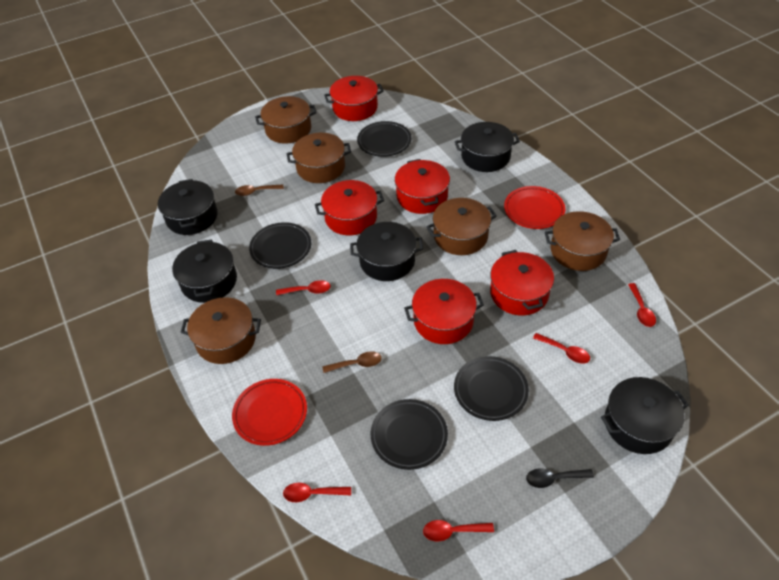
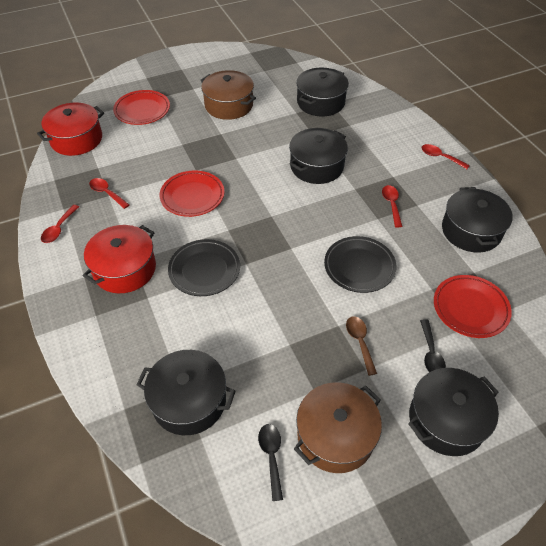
black plate: [249,222,311,269] [357,121,411,157] [371,399,448,470] [454,356,529,421] = 4 -> [168,239,240,296] [324,236,397,293] = 2
black spoon: [526,468,594,488] = 1 -> [258,424,283,501] [420,319,446,372] = 2
brown pot: [180,297,261,364] [255,96,316,144] [286,133,351,183] [426,198,497,255] [545,211,620,271] = 5 -> [201,70,256,120] [294,382,382,473] = 2
brown spoon: [235,185,284,196] [322,351,382,373] = 2 -> [346,316,377,376] = 1
red plate: [232,379,307,446] [504,186,565,229] = 2 -> [113,90,170,125] [160,171,225,217] [434,275,512,338] = 3
red pot: [315,180,384,235] [324,76,384,121] [395,159,450,214] [404,279,484,344] [490,250,554,316] = 5 -> [37,103,104,156] [83,225,156,293] = 2
red spoon: [276,280,331,295] [283,483,351,502] [423,520,494,541] [533,333,590,364] [628,283,656,327] = 5 -> [41,205,79,243] [89,178,129,209] [382,185,403,228] [421,144,470,169] = 4

